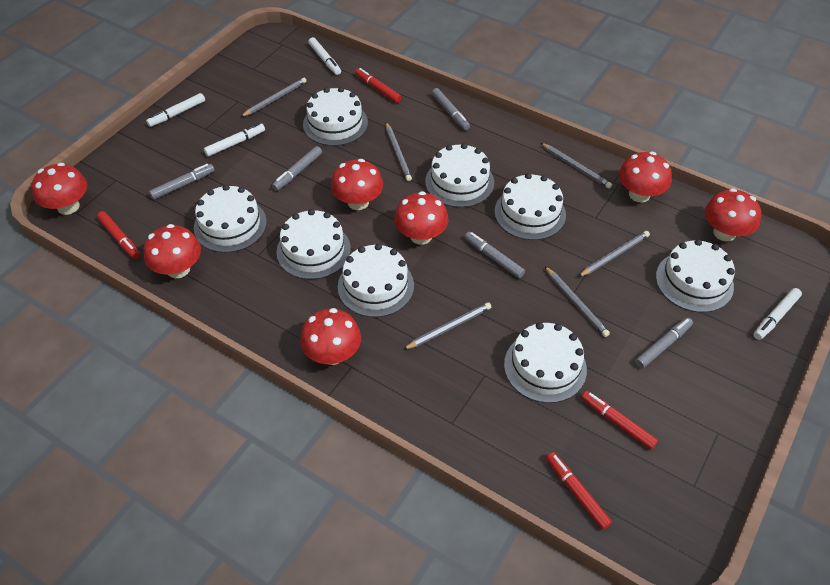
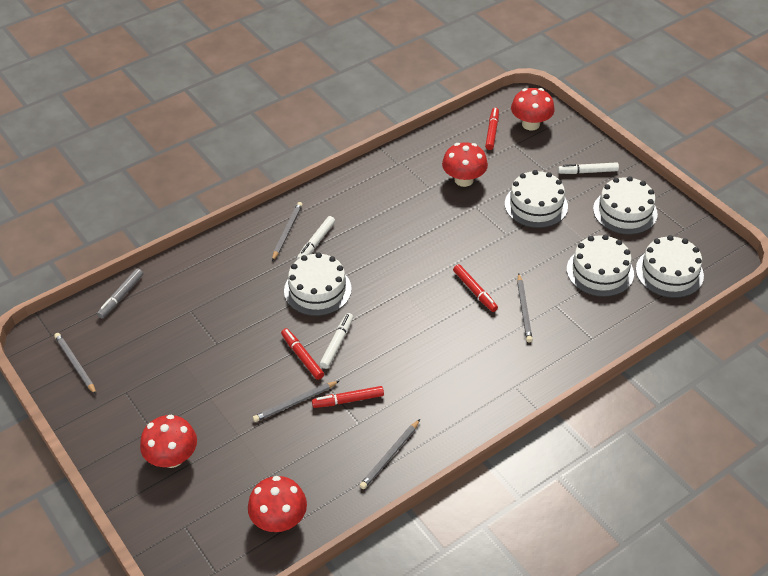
grey marker: [149,164,214,200] [272,146,322,191] [432,88,470,130] [465,232,525,278] [635,317,693,369] = 5 -> [97,268,143,318] = 1
grey pencil: [240,78,307,117] [386,122,412,181] [403,302,491,350] [541,143,612,189] [545,266,610,337] [578,231,650,277] = 6 -> [54,333,96,394] [253,381,339,422] [272,202,303,261] [359,419,420,489] [517,274,533,342] = 5
red mushroom: [31,163,87,215] [143,224,201,278] [300,308,361,365] [331,159,383,210] [394,191,448,245] [619,152,672,203] [705,188,761,241] = 7 -> [140,415,197,468] [248,476,307,532] [442,142,488,187] [511,88,555,130] = 4
white cake: [194,185,267,253] [276,209,351,279] [303,87,368,146] [338,244,414,317] [425,143,494,208] [494,173,566,240] [504,322,587,403] [656,239,735,312] = 8 -> [284,252,352,316] [505,170,568,228] [567,235,634,297] [593,176,658,235] [636,235,704,298] = 5
white marker: [146,93,205,127] [204,123,265,157] [308,37,341,75] [754,288,802,340] = 4 -> [297,216,335,260] [320,313,353,369] [558,162,619,174] = 3

